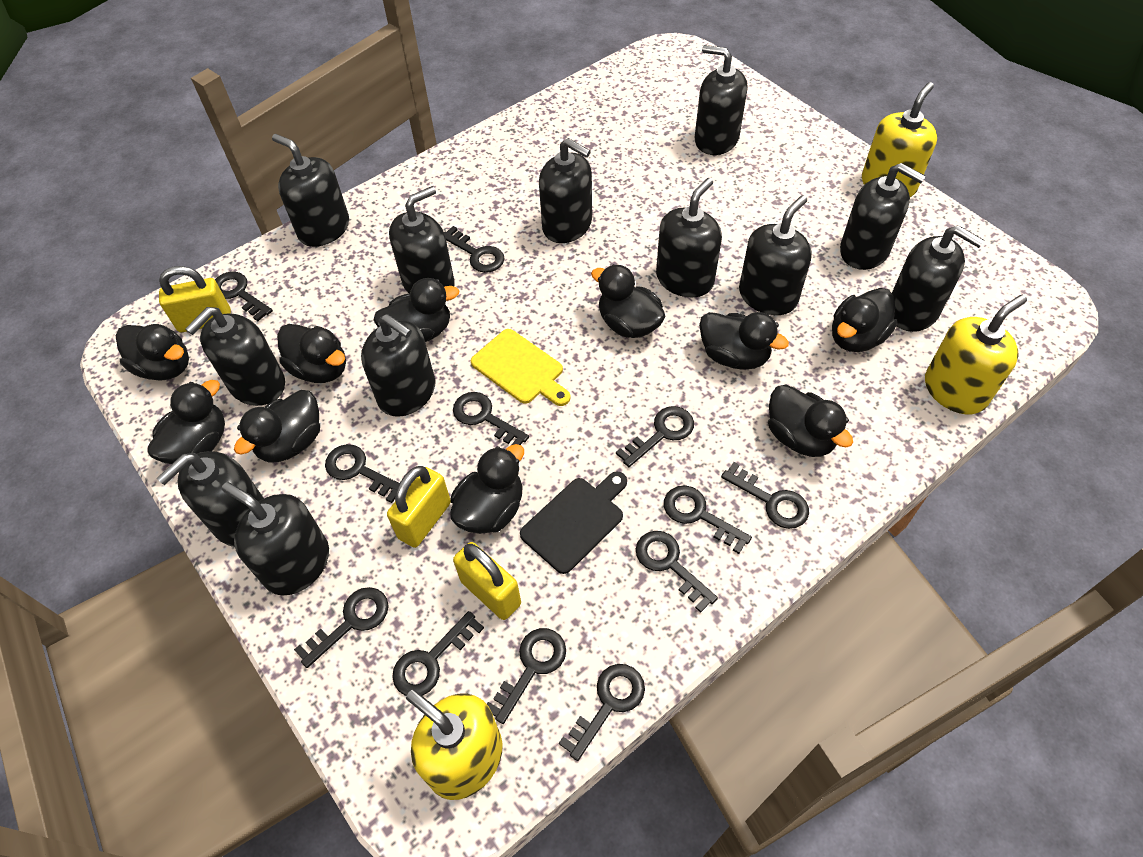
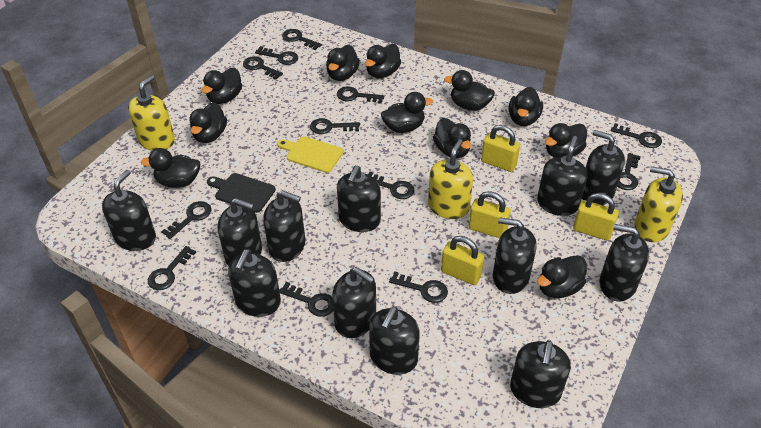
black duck: [116,324,189,380] [147,380,225,464] [234,390,320,462] [277,324,346,383] [373,278,459,342] [450,444,524,534] [591,264,665,338] [699,312,789,370] [768,385,853,457] [832,288,897,352] = 10 -> [141,148,200,188] [190,102,227,143] [202,67,242,104] [326,45,360,81] [365,44,401,78] [381,92,433,133] [433,118,471,158] [444,70,495,111] [508,87,543,126] [537,255,587,298] [545,123,587,157] = 11
yellow padlock: [159,266,231,332] [387,466,450,548] [453,542,521,620] = 3 -> [441,236,484,285] [469,191,511,238] [481,125,520,172] [573,193,619,241] = 4

